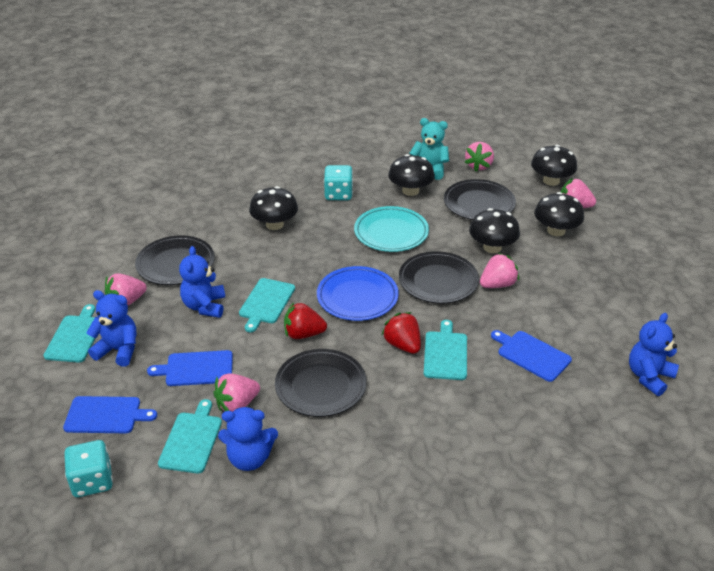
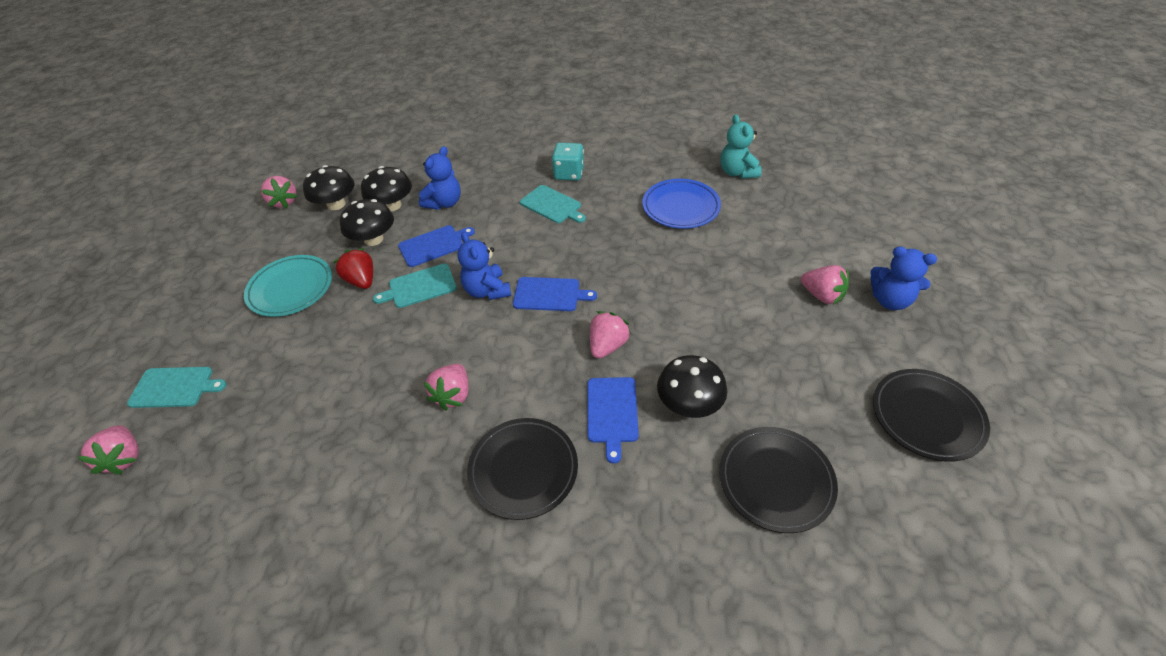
black mushroom: [249,186,298,230] [388,154,435,196] [469,208,520,253] [531,145,577,186] [534,192,584,236] = 5 -> [303,165,355,210] [340,199,394,246] [361,166,412,211] [657,355,727,418] = 4
black plate: [135,235,215,285] [275,349,367,417] [399,251,479,304] [444,179,516,220] = 4 -> [467,418,578,520] [719,427,838,533] [873,369,990,462] = 3
blue teddy bear: [86,290,137,366] [179,246,225,318] [218,406,278,471] [629,313,679,396] = 4 -> [419,146,461,210] [457,232,511,300] [870,246,937,310] = 3
red strawberry: [284,302,327,339] [382,312,421,354] = 2 -> [334,248,373,289] = 1
turquoise cutting board: [43,304,95,363] [158,399,222,474] [239,278,295,332] [424,320,467,380] = 4 -> [127,367,227,408] [373,264,457,308] [520,185,586,223] = 3
turquoise dice: [64,440,113,497] [324,165,353,200] = 2 -> [552,143,584,181] = 1

